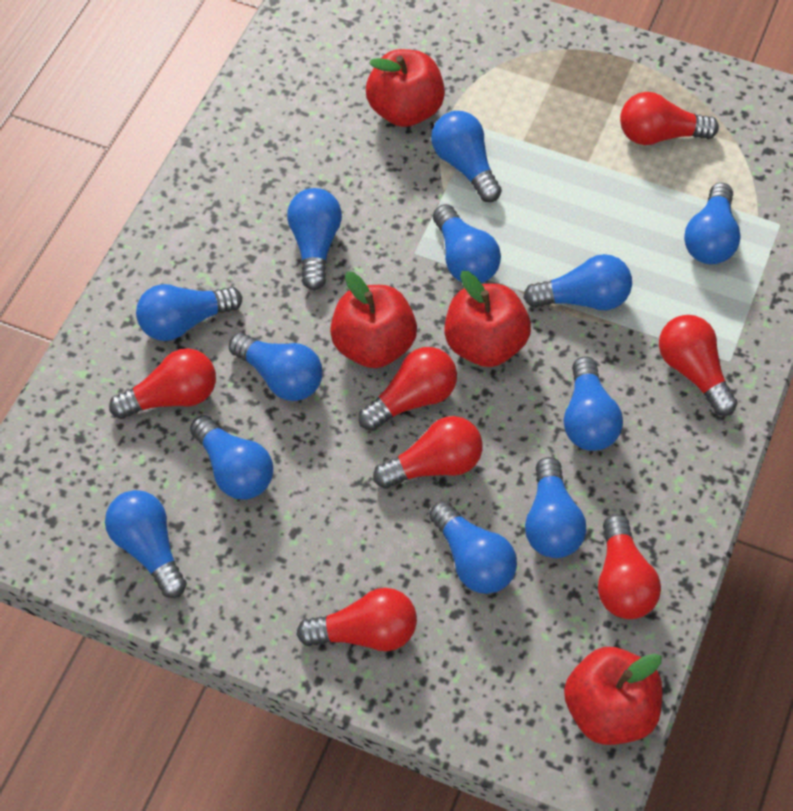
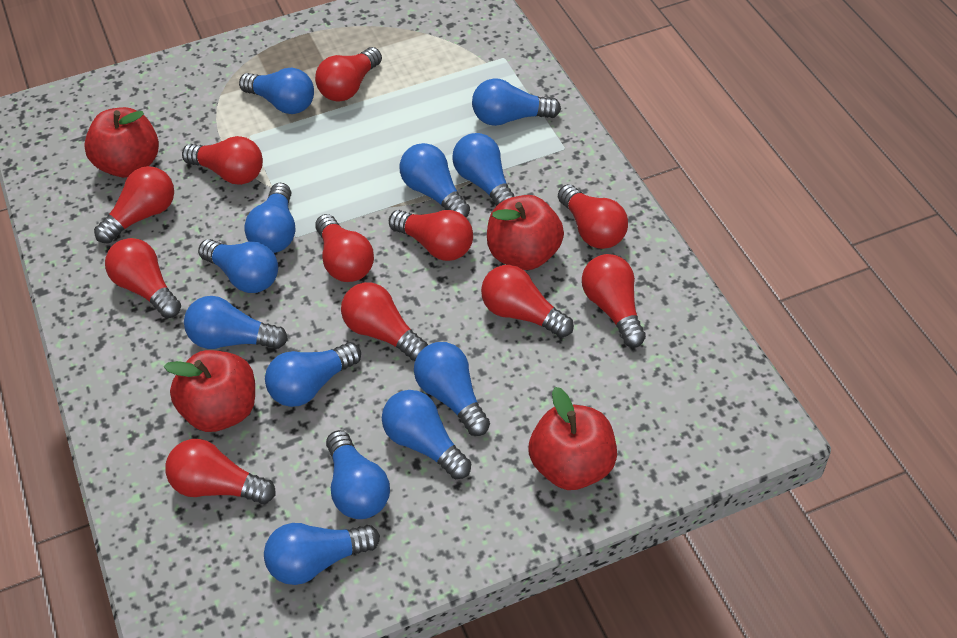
red light bulb: [109,348,216,419] [296,588,417,651] [358,347,457,431] [373,416,482,489] [598,514,661,619] [620,92,719,145] [659,315,738,416] = 7 -> [94,166,174,244] [105,238,181,318] [165,439,276,504] [182,136,263,185] [315,47,382,102] [315,214,374,282] [341,282,428,361] [389,210,473,261] [481,265,574,338] [558,184,628,249] [582,254,646,347] = 11

